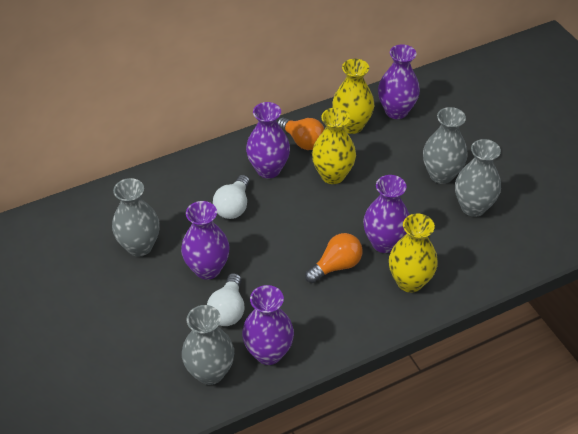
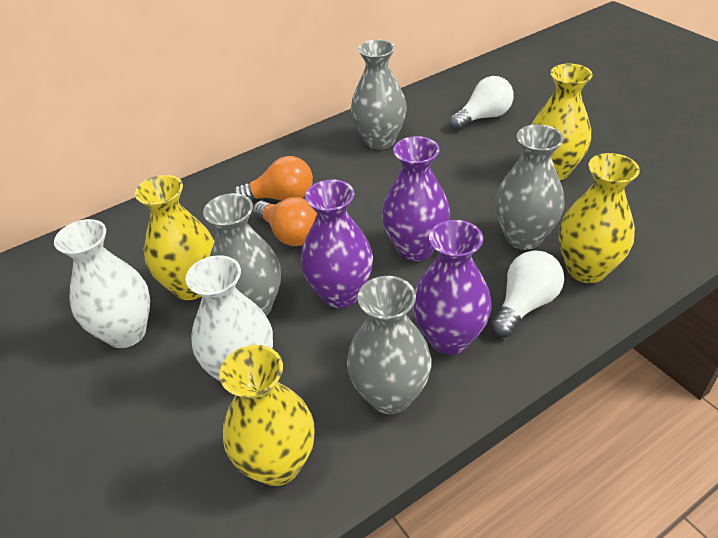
purple vase: [181,201,230,280] [242,285,294,365] [246,102,290,178] [363,175,409,253] [378,44,420,119] = 5 -> [301,180,373,308] [382,136,450,261] [413,220,492,355] = 3
white vase: none = 0 -> [54,219,150,348] [186,255,273,381] = 2
yellow vase: [312,108,356,184] [332,59,374,134] [389,214,438,293] = 3 -> [135,175,215,300] [219,345,315,486] [532,64,593,180] [559,153,640,283] = 4

